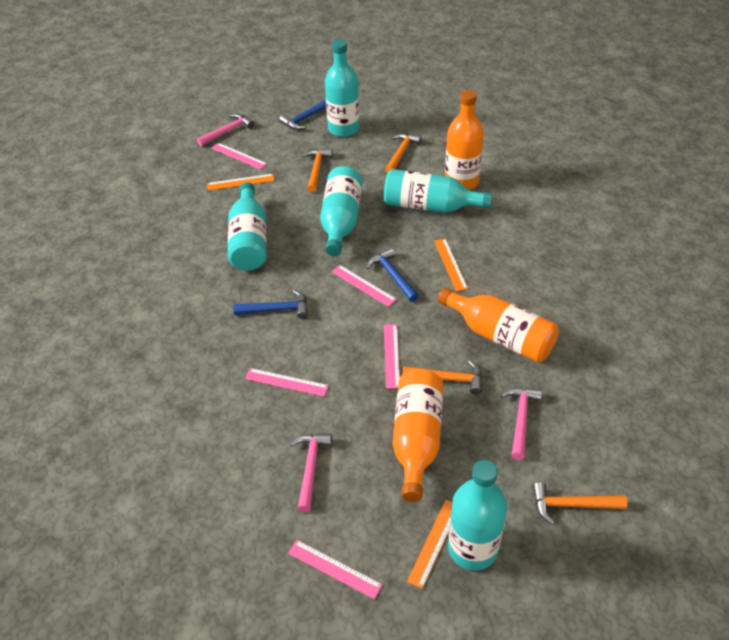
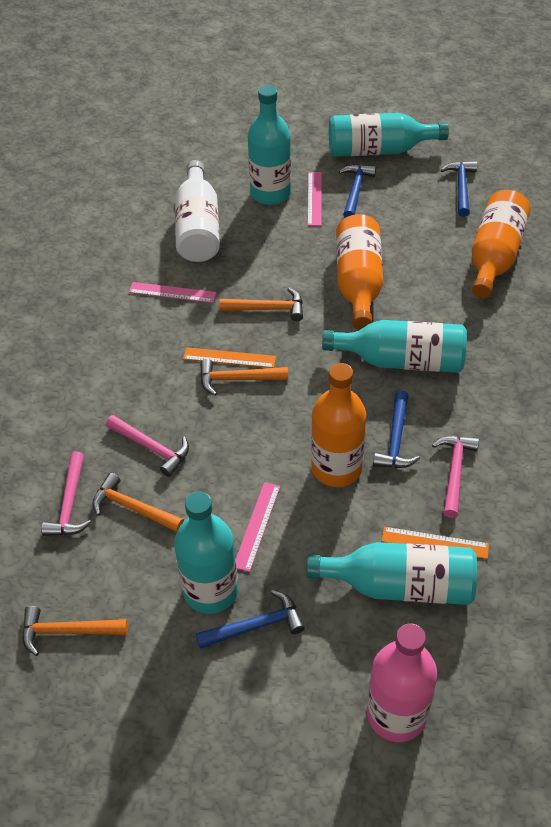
blue hammer: [233,290,308,319] [279,99,326,130] [366,248,419,302] = 3 -> [196,590,305,649] [339,164,376,218] [373,391,420,468] [441,161,477,217] = 4
orange ruler: [207,174,275,191] [407,500,452,589] [434,238,468,292] = 3 -> [183,347,276,368] [381,527,489,559] = 2
pink bottle: none = 0 -> [367,623,437,742] = 1
pink ruler: [211,143,267,170] [245,368,329,397] [288,540,383,599] [331,265,397,307] [384,324,400,389] = 5 -> [129,282,216,303] [236,482,280,572] [307,172,322,226] = 3
white bottle: none = 0 -> [175,160,220,262] = 1

